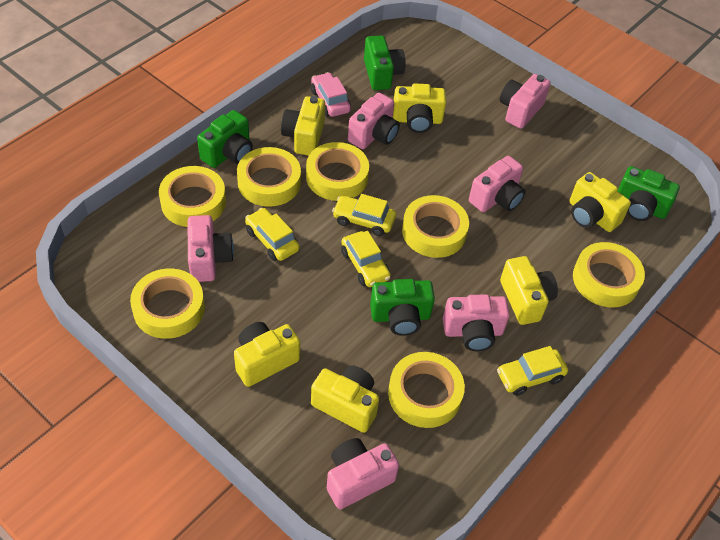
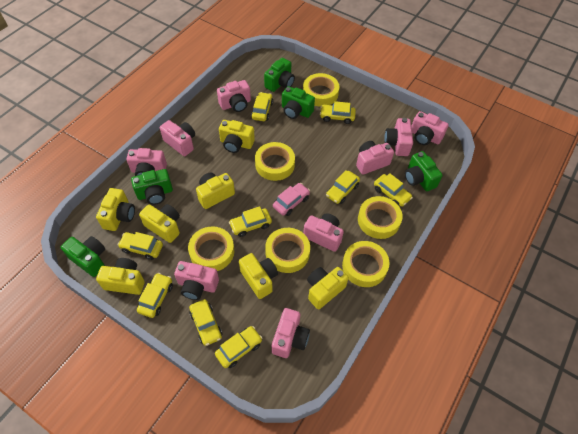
green camera: [197,110,253,168] [364,35,406,90] [370,279,435,336] [618,166,680,221] = 4 -> [61,236,105,277] [131,169,173,205] [264,58,295,92] [282,86,315,119] [405,151,443,191] = 5
pink camera: [187,215,234,282] [327,438,399,509] [348,93,400,149] [443,295,510,351] [469,156,525,212] [500,74,551,129] = 6 -> [126,148,167,176] [160,120,195,156] [174,261,219,300] [217,80,251,112] [272,308,310,358] [303,213,344,252] [356,141,394,175] [384,118,413,156] [411,111,449,145] = 9
yellow camera: [234,322,300,387] [281,96,325,155] [311,365,379,433] [393,83,446,133] [500,256,558,325] [569,172,631,232] = 6 -> [96,188,135,231] [96,258,145,295] [139,204,180,243] [196,173,235,209] [219,120,255,153] [239,253,278,299] [307,267,349,309] = 7
yellow car: [245,208,300,261] [332,194,396,236] [341,231,391,287] [497,346,568,396] = 4 -> [118,232,163,260] [137,273,173,318] [189,299,222,346] [215,326,262,368] [229,206,272,237] [251,92,273,121] [320,101,356,124] [326,170,360,204] [374,173,413,207] = 9
yellow tape: [130,268,205,339] [159,166,226,227] [237,147,301,207] [306,142,369,201] [388,352,465,428] [402,195,469,258] [573,242,645,308] = 7 -> [188,226,234,271] [255,142,295,181] [265,228,310,273] [303,73,339,107] [342,241,389,287] [358,196,403,239] = 6

